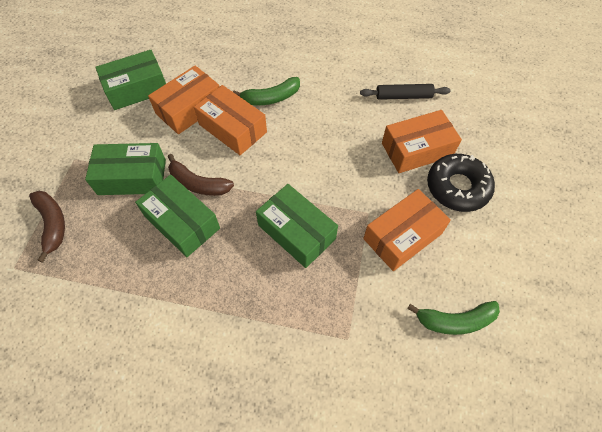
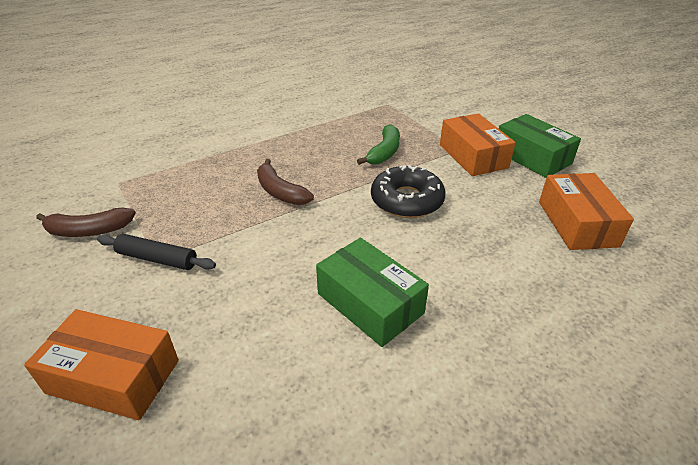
green banana: [233,77,300,106] [407,301,500,335] = 2 -> [357,124,400,165] = 1
green box: [85,143,166,195] [95,50,166,110] [135,175,220,257] [256,184,338,268] = 4 -> [316,237,429,347] [499,114,581,178] = 2
orange box: [148,65,220,134] [194,85,267,155] [363,189,451,271] [382,110,462,173] = 4 -> [24,309,179,420] [440,113,516,176] [539,173,634,250] = 3

